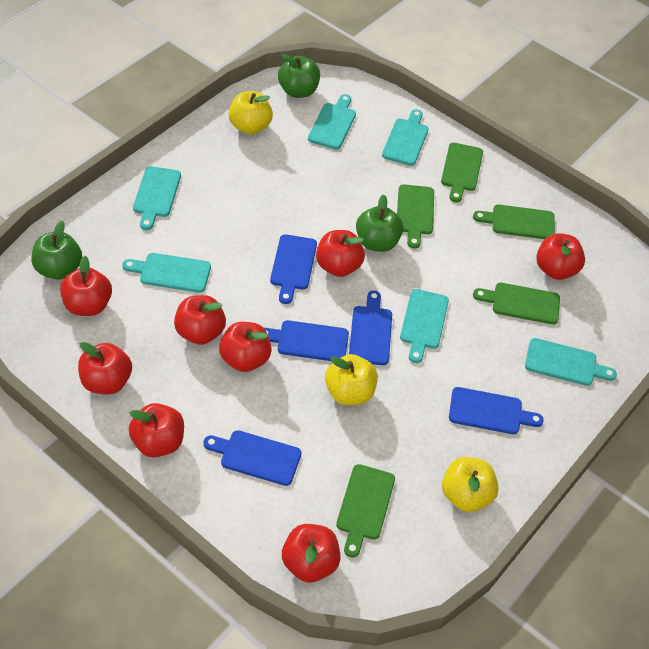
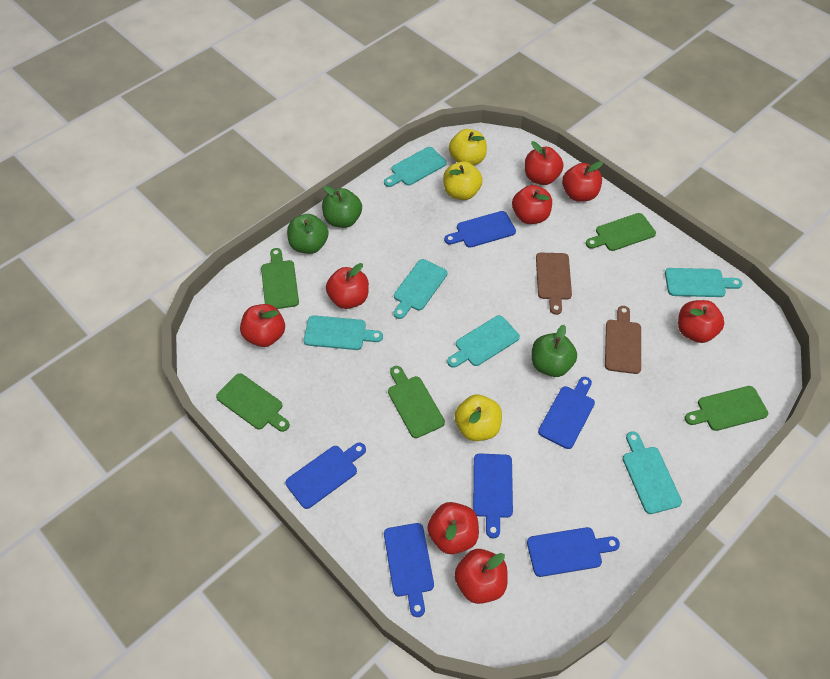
blue cutting board: [203,430,301,486] [264,320,349,361] [270,234,317,304] [349,291,392,365] [449,387,544,434] = 5 -> [286,443,366,509] [384,523,434,617] [444,211,516,248] [473,453,513,538] [527,527,620,577] [538,377,595,449] = 6
brown cutting board: none = 0 -> [536,253,572,315] [605,306,641,374] = 2

